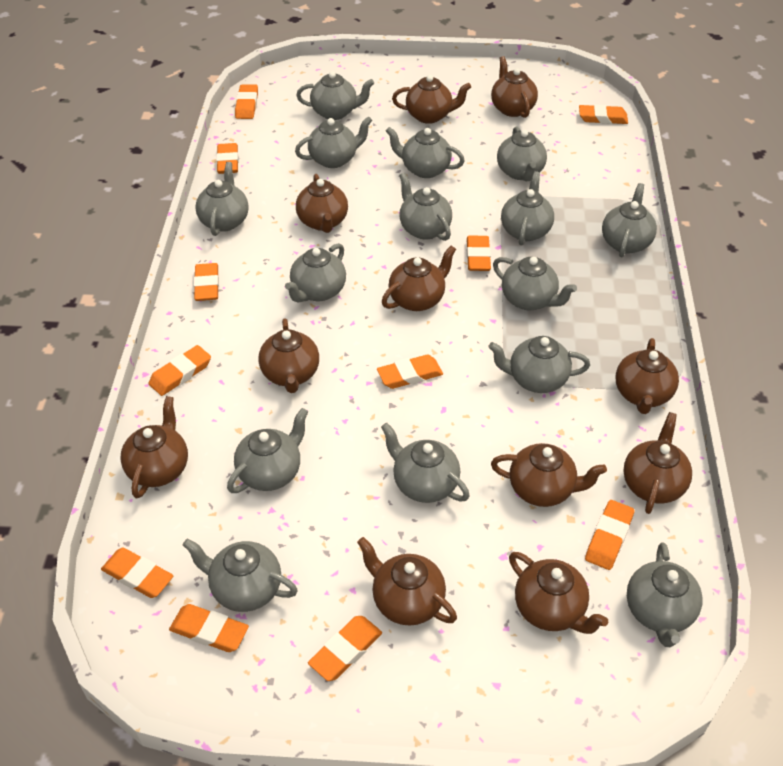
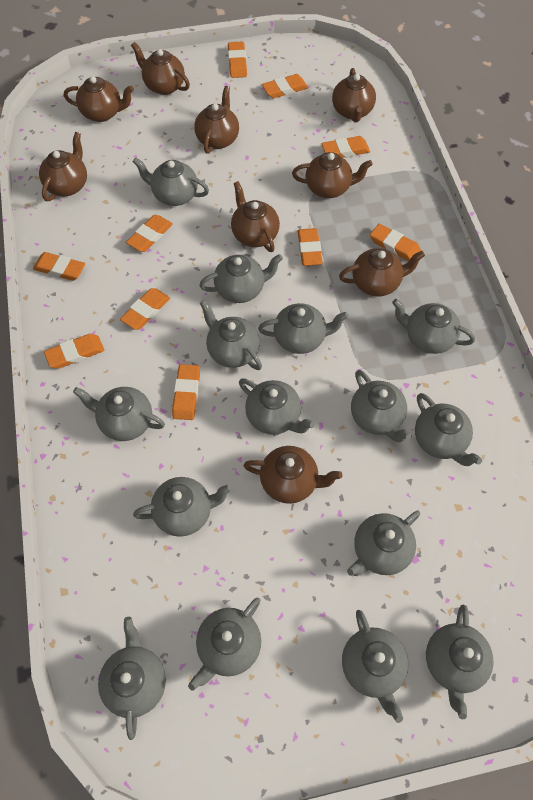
brown teapot: [120,396,188,498] [258,318,319,393] [296,174,348,233] [357,537,457,626] [382,245,456,311] [392,75,471,124] [491,56,538,118] [491,443,607,507] [509,552,608,634] [616,338,679,414] [623,412,692,514] = 11 -> [39,132,87,201] [64,76,134,122] [131,42,190,95] [194,86,239,154] [231,181,280,252] [243,446,342,504] [292,152,373,198] [332,68,376,122] [339,248,425,297] = 9
orange eraser: [101,548,173,598] [148,345,211,396] [169,604,249,652] [194,263,219,301] [216,143,239,174] [235,85,258,119] [308,616,382,681] [377,355,443,389] [467,236,491,271] [579,105,628,124] [585,500,635,570] = 11 -> [33,252,85,281] [44,334,104,369] [120,288,170,329] [126,215,173,252] [172,364,200,420] [228,41,247,78] [262,74,308,99] [298,228,323,266] [322,136,370,158] [370,224,421,261] = 10

